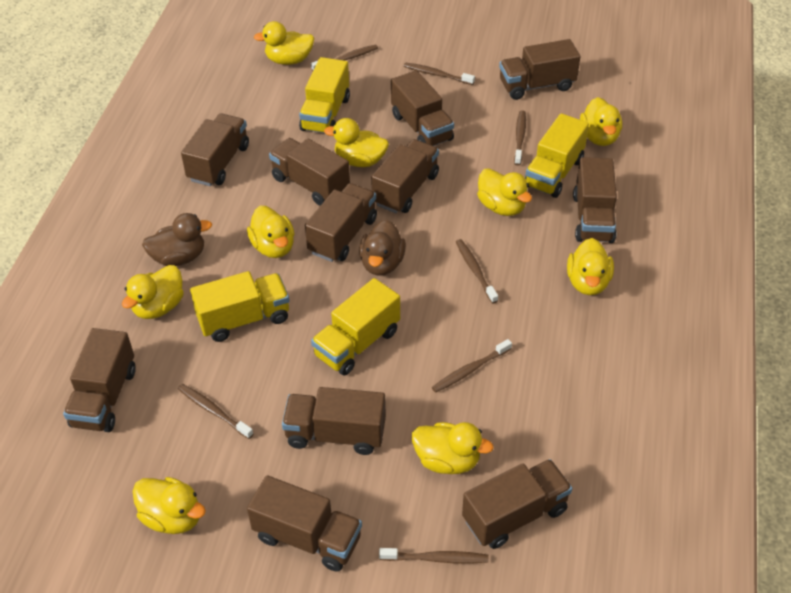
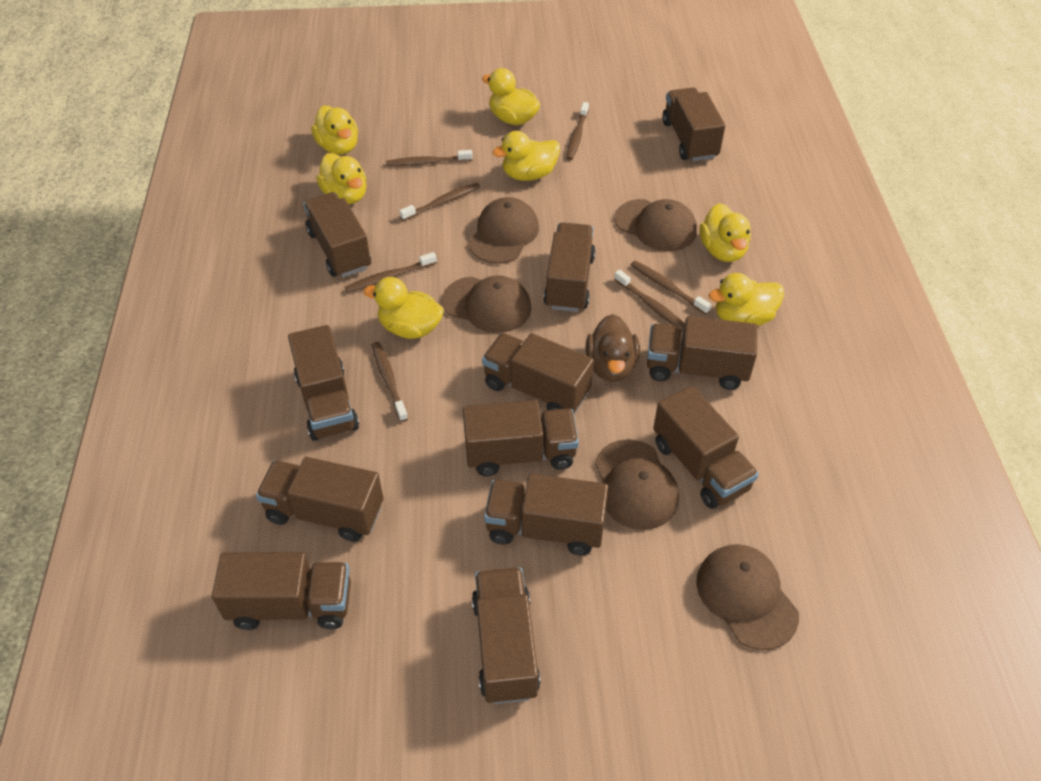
brown cap: none = 0 -> [442,275,531,333] [468,197,539,264] [595,439,679,530] [615,199,697,251] [696,544,799,650] = 5
brown duck: [142,213,212,266] [359,220,406,275] = 2 -> [586,314,640,382] = 1
brown truck: [63,328,136,432] [181,113,249,186] [247,475,362,572] [269,138,350,206] [282,387,386,455] [305,183,377,262] [371,139,439,213] [391,70,454,146] [462,459,572,549] [499,39,580,100] [573,157,617,243] = 11 -> [212,552,351,630] [256,457,383,542] [288,325,359,441] [303,192,371,277] [463,400,579,476] [472,567,540,704] [482,333,594,414] [484,474,608,555] [543,223,596,312] [647,316,757,390] [653,386,759,509] [662,88,725,161] = 12
yellow duck: [122,265,184,319] [133,477,206,534] [247,206,294,258] [254,21,314,65] [324,118,389,167] [412,422,494,474] [477,168,532,216] [567,238,614,295] [580,97,622,146] = 9 -> [311,105,358,155] [316,153,367,204] [363,277,444,339] [482,68,541,125] [492,131,560,181] [699,203,751,262] [709,273,784,326] = 7
yellow truck: [190,271,290,342] [299,57,350,133] [311,278,400,376] [525,113,589,198] = 4 -> none = 0

